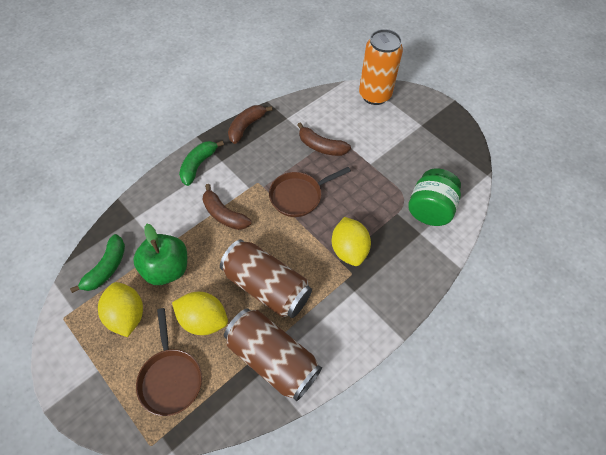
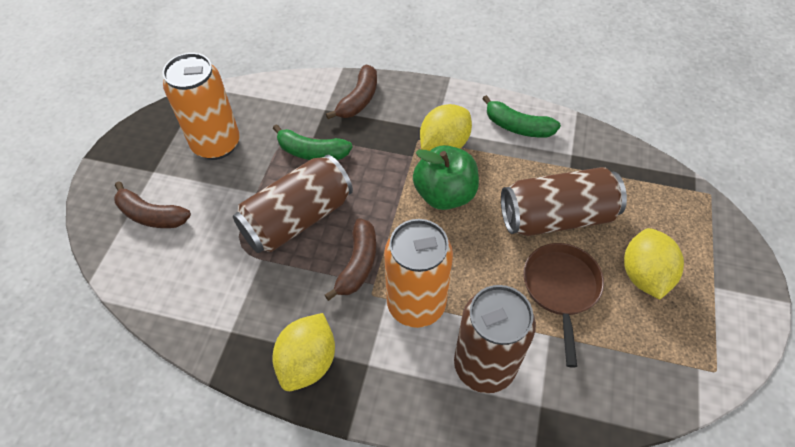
brown can: [220,239,312,318] [224,308,322,401] = 2 -> [233,155,353,253] [454,285,536,393] [501,167,627,236] = 3
brown pan: [136,308,202,416] [269,167,351,217] = 2 -> [523,243,604,368] = 1
green jar: [408,168,461,226] = 1 -> none = 0
orange can: [359,29,403,105] = 1 -> [163,53,240,160] [384,219,453,328] = 2

